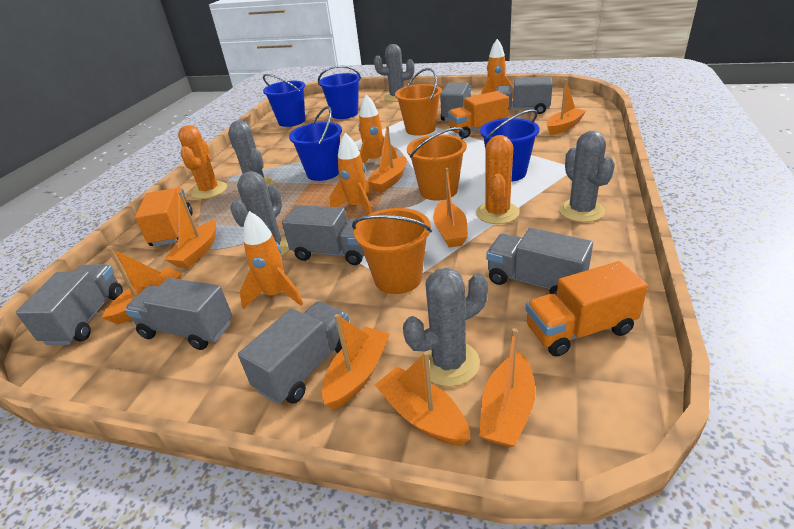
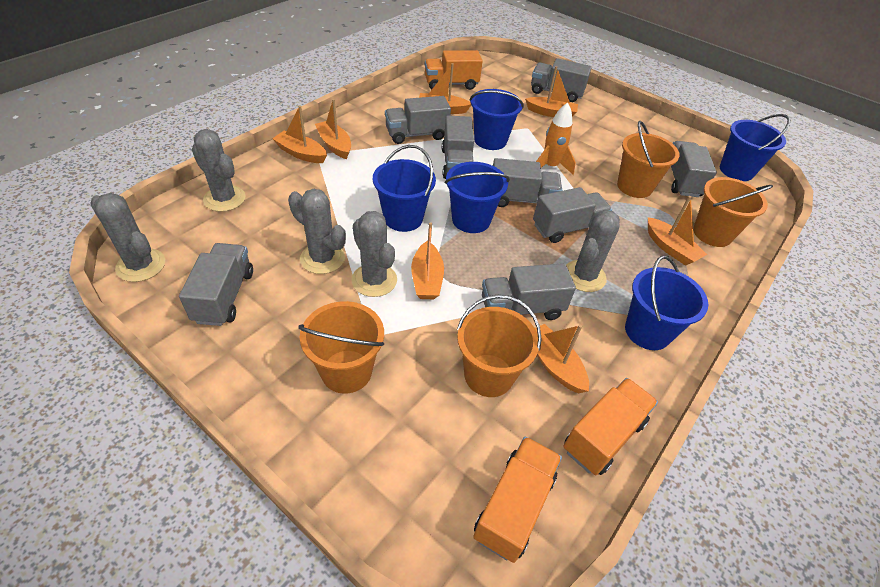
blue bucket: [263,74,305,127] [289,106,342,181] [318,66,361,119] [480,109,540,182] = 4 -> [373,145,436,232] [445,162,510,233] [469,89,524,150] [625,255,708,350] [720,114,790,181] = 5
grey truck: [16,264,123,345] [125,278,232,350] [238,301,349,404] [282,205,364,265] [440,82,471,121] [486,228,593,295] [496,77,553,114] = 7 -> [179,243,253,326] [385,96,451,144] [442,116,474,179] [482,263,576,320] [493,158,562,207] [531,58,592,102] [533,187,612,243] [671,141,717,197] = 8
orange boat: [101,247,182,325] [164,191,216,268] [322,314,390,409] [367,125,407,192] [375,351,471,446] [433,168,468,247] [479,328,536,448] [547,79,586,135] = 8 -> [272,106,327,163] [315,99,351,159] [411,222,444,299] [419,63,471,114] [525,66,578,117] [535,324,589,393] [648,196,707,266] = 7
orange bucket: [352,208,432,294] [395,68,442,136] [407,127,467,201] = 3 -> [298,301,384,394] [457,295,542,397] [617,121,680,198] [693,177,773,247] = 4
orange cactus: [178,125,227,199] [476,135,520,224] = 2 -> none = 0
orange rocket: [240,211,303,309] [330,133,372,215] [358,94,398,165] [481,39,514,98] = 4 -> [536,103,576,175] = 1

